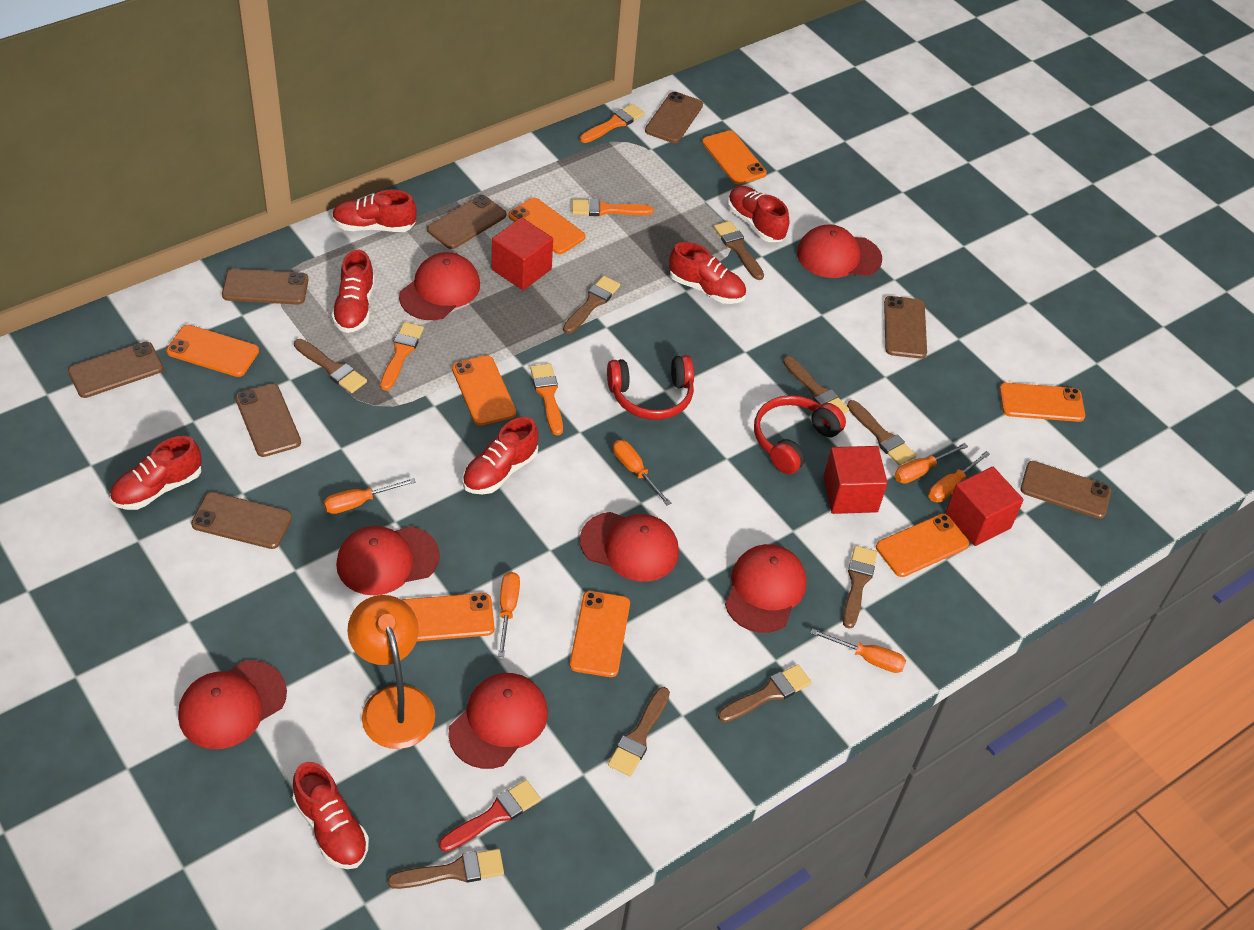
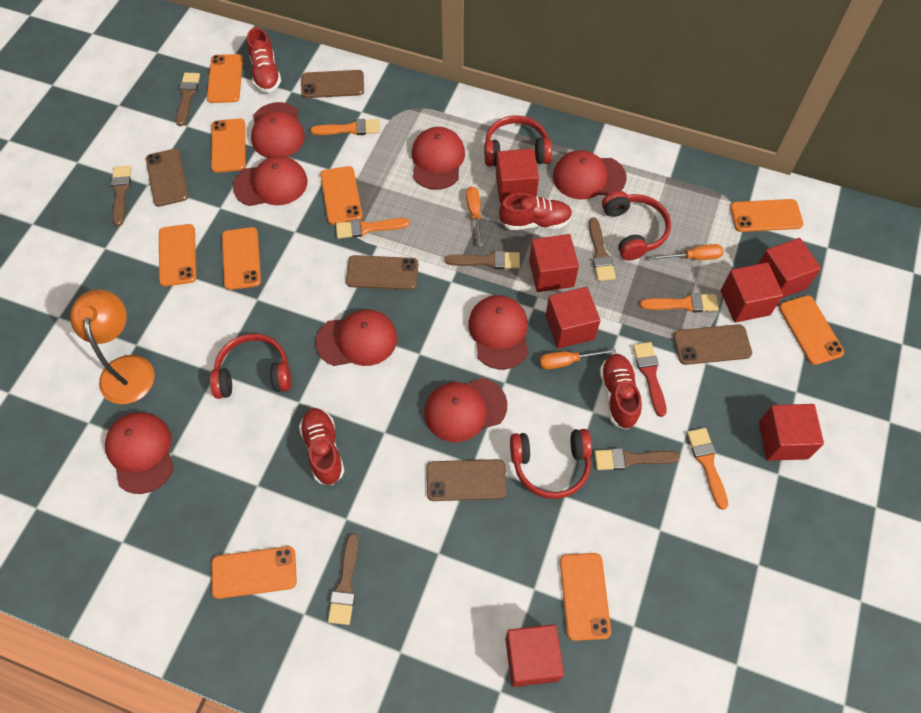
brown brush: [294,339,367,393] [388,849,504,889] [563,276,620,334] [608,687,670,776] [714,221,764,280] [718,664,812,723] [783,356,849,414] [843,546,877,629] [847,400,916,466] = 9 -> [111,166,131,226] [176,73,200,126] [328,533,359,625] [445,251,520,269] [589,218,616,281] [595,448,680,470] = 6
brown phone: [68,342,164,398] [191,492,292,549] [222,269,308,305] [235,383,301,457] [427,195,506,249] [645,91,703,143] [884,296,927,359] [1020,461,1111,519] = 8 -> [146,149,189,207] [301,70,364,98] [346,255,418,290] [426,459,507,501] [673,324,752,365] = 5
orange phone: [166,325,259,377] [402,593,494,641] [452,355,516,426] [508,198,586,254] [570,591,630,677] [702,130,767,185] [876,514,969,577] [999,383,1085,422] = 8 -> [159,224,196,286] [207,54,243,103] [211,118,246,173] [212,546,297,599] [222,227,261,290] [320,166,363,225] [560,553,611,641] [730,199,803,232] [779,295,844,365] = 9
orange screwdriver: [324,478,416,514] [498,572,520,657] [613,440,671,506] [811,628,906,673] [894,443,968,484] [928,451,990,503] = 6 -> [466,186,483,247] [540,348,616,369] [651,244,724,260] = 3
red cap: [178,660,287,749] [336,526,440,595] [399,252,480,320] [448,673,548,769] [580,512,679,582] [725,544,807,633] [797,225,882,278] = 7 -> [105,412,174,494] [233,156,307,206] [251,102,305,158] [316,309,397,366] [412,127,465,190] [424,378,507,442] [468,295,529,369] [553,150,627,200] = 8
red cube: [492,217,553,290] [823,446,888,514] [946,467,1024,546] = 3 -> [496,149,539,203] [505,624,564,687] [529,234,579,292] [546,287,601,348] [721,262,783,323] [758,238,821,298] [759,404,824,461] = 7
red headphones: [607,355,694,420] [754,395,846,474] = 2 -> [210,334,291,399] [484,115,552,166] [510,429,592,499] [602,191,671,261] = 4
red shoe: [110,436,202,510] [293,762,369,869] [331,250,375,333] [332,190,417,232] [463,417,539,494] [669,242,746,304] [728,186,789,242] = 7 -> [247,28,281,93] [299,408,344,485] [499,193,572,230] [600,354,642,430] = 4

